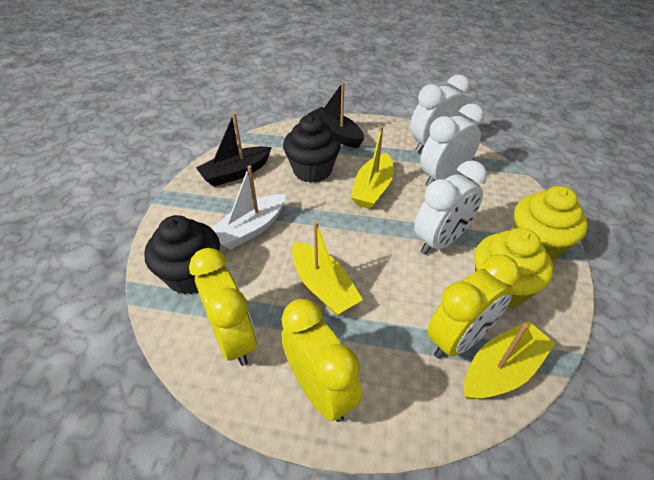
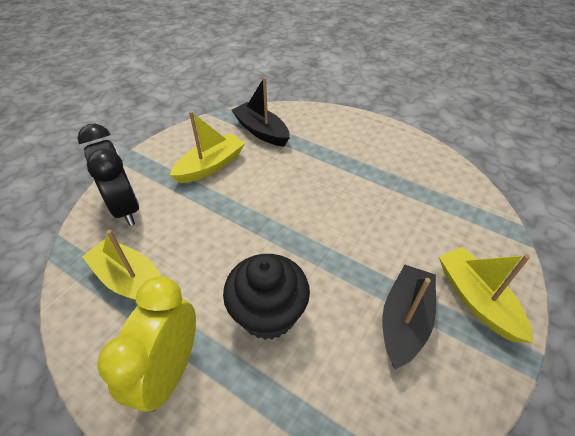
black clock: none = 0 -> [78,124,139,226] = 1
black cupcake: [144,215,220,295] [283,115,341,183] = 2 -> [223,254,310,340] = 1
white boat: [211,165,286,250] = 1 -> none = 0
white clock: [410,75,470,153] [414,161,487,254] [420,103,484,187] = 3 -> none = 0
yellow clock: [189,248,256,366] [281,299,362,422] [427,254,520,359] = 3 -> [97,276,196,412] = 1
yellow cupcake: [474,228,553,308] [514,186,588,260] = 2 -> none = 0

